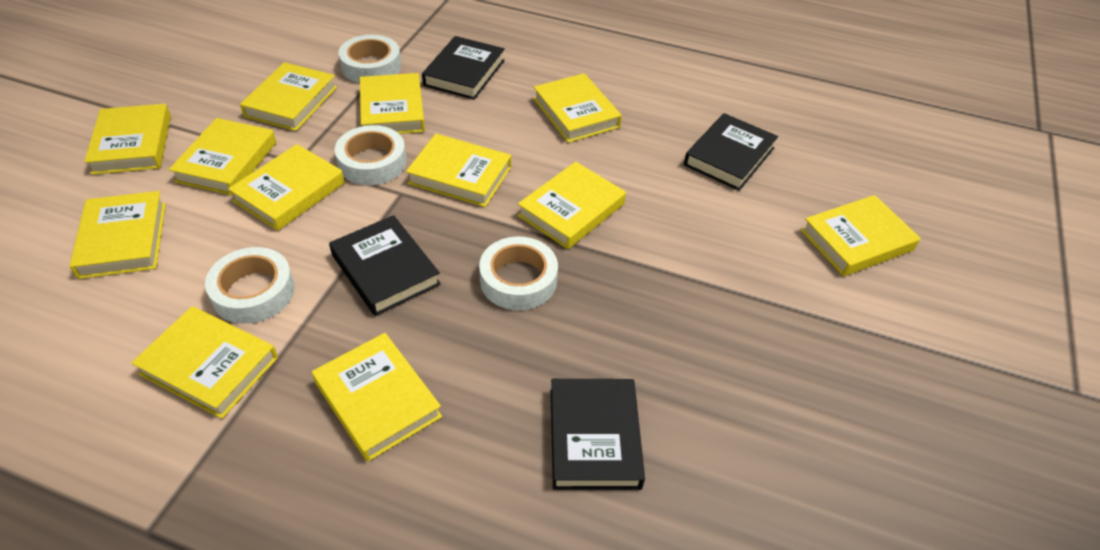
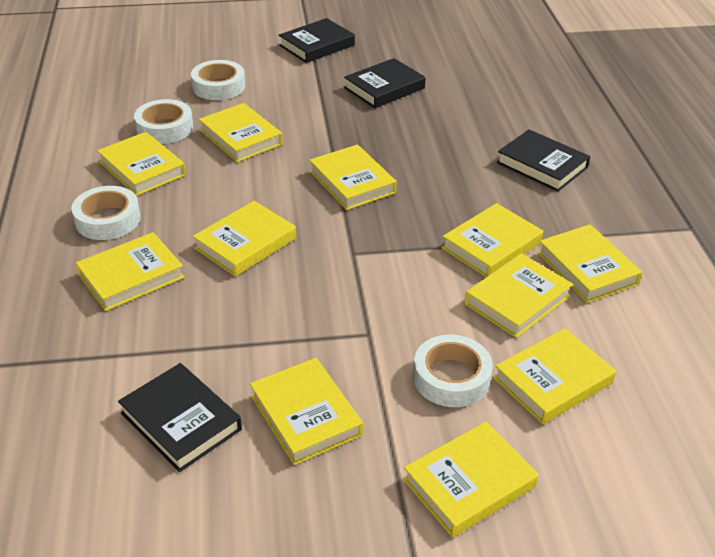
yellow book: [70,191,166,279] [84,104,171,175] [132,306,278,419] [169,118,276,196] [228,144,345,231] [240,62,337,131] [312,333,442,462] [360,73,425,134] [406,134,511,207] [518,162,626,249] [533,73,622,143] [801,195,921,276] = 12 -> [76,232,184,311] [97,132,186,196] [193,201,296,276] [199,103,283,162] [250,358,363,465] [309,145,397,210] [403,422,539,537] [442,203,543,277] [465,253,573,338] [493,328,616,424] [537,224,642,303] = 11

